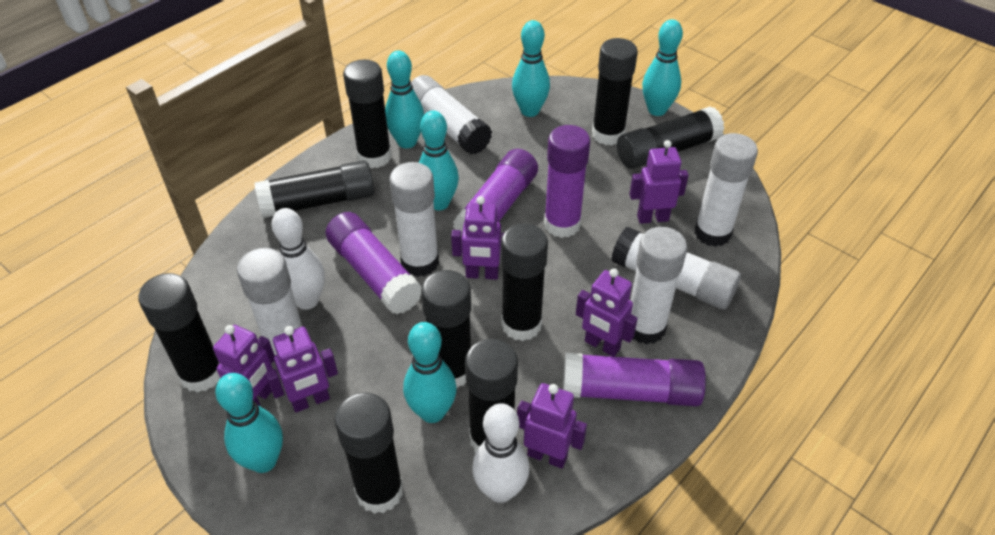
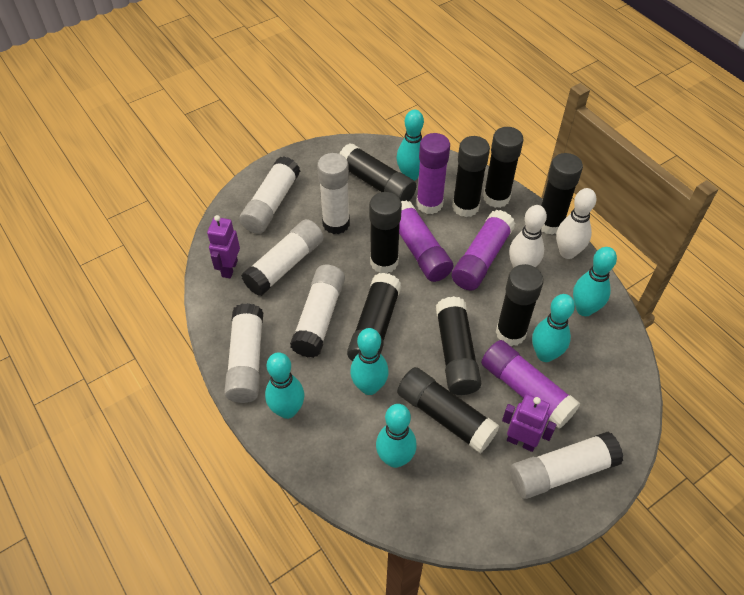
purple robot: [213,325,275,406] [265,326,338,413] [451,196,504,280] [517,383,587,469] [576,268,638,357] [629,140,689,224] = 6 -> [207,215,240,278] [502,394,557,452] = 2

